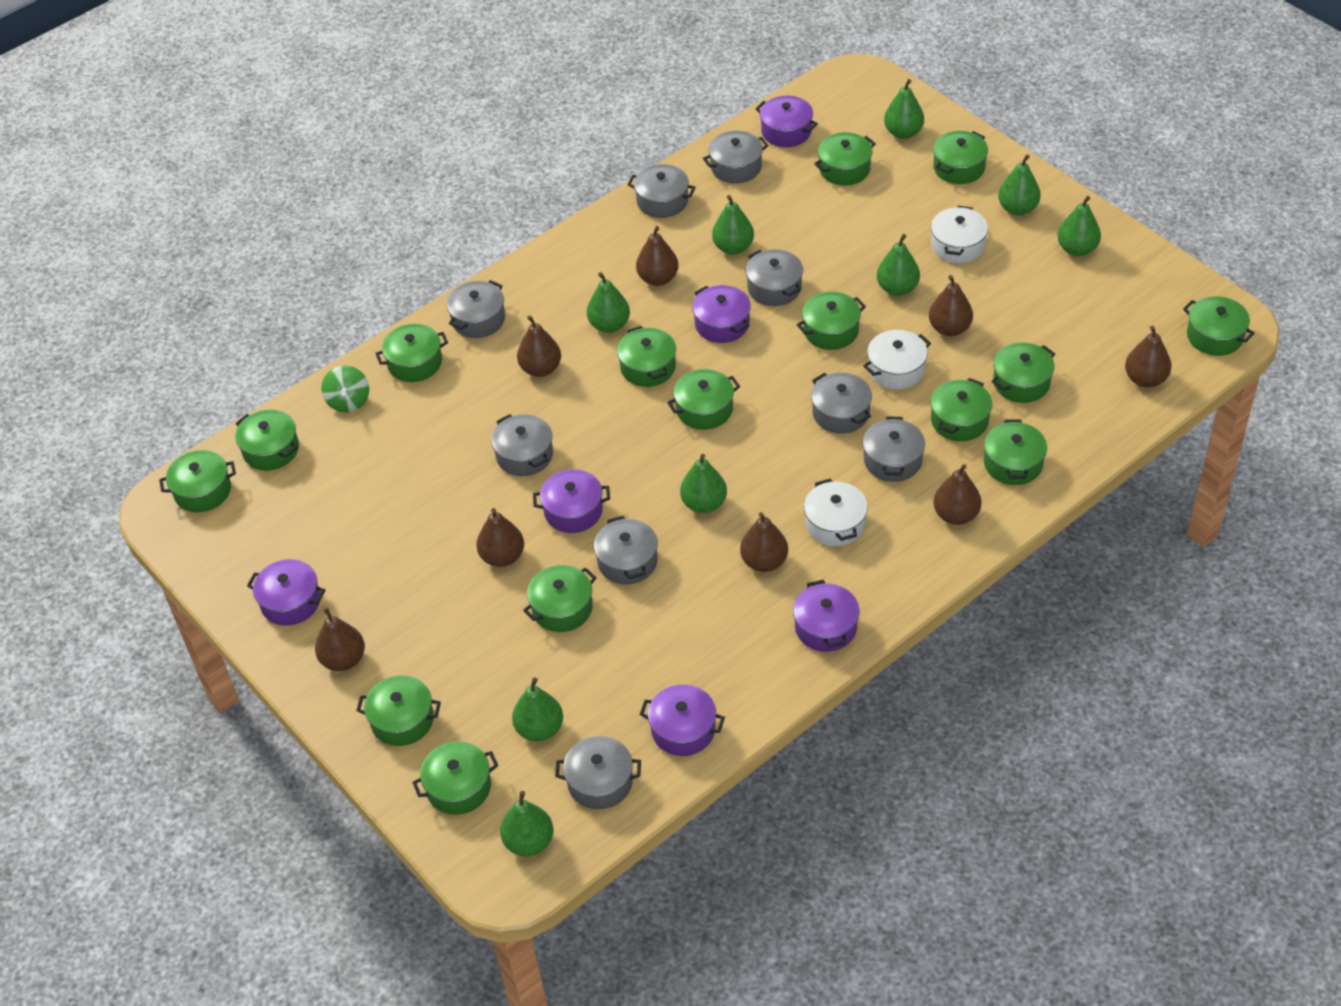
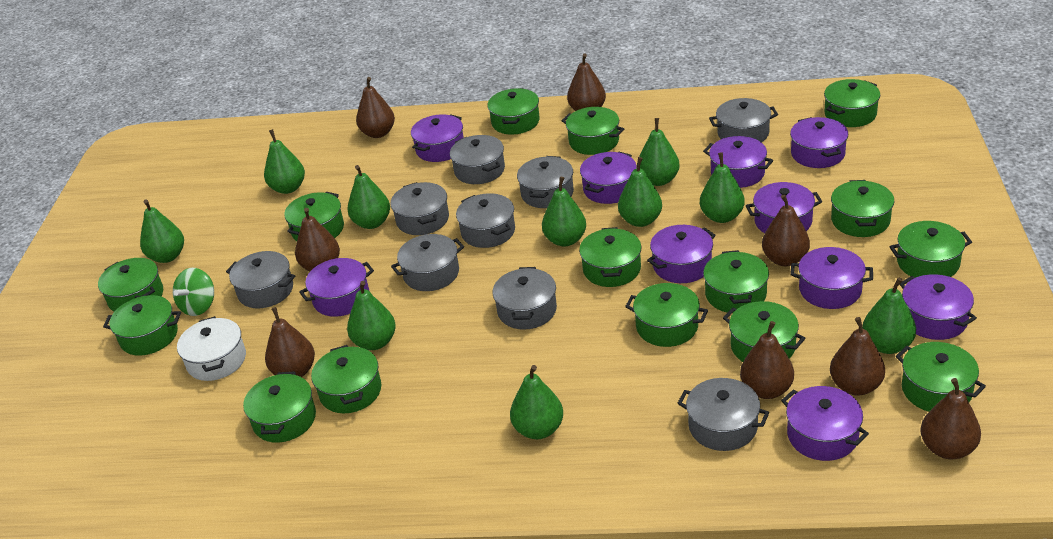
green pear: [500,791,553,856] [512,677,563,742] [587,272,630,333] [680,454,727,513] [712,195,754,255] [877,234,920,296] [884,79,924,139] [998,154,1041,216] [1057,196,1101,256] = 9 -> [140,199,184,263] [264,129,305,194] [347,165,390,229] [347,281,396,350] [510,365,563,439] [542,177,586,247] [618,157,662,227] [639,118,680,186] [700,152,745,223] [862,278,916,354] = 10
purple pot: [247,559,325,626] [533,469,610,533] [640,684,725,756] [692,285,751,343] [755,96,818,147] [793,580,859,652] = 6 -> [299,258,374,317] [411,114,464,162] [580,152,637,204] [647,225,716,283] [703,136,773,188] [746,182,822,233] [781,386,869,461] [790,117,848,168] [790,247,873,309] [900,274,977,340] = 10
white pot: [804,479,868,546] [863,330,931,390] [931,205,988,263] = 3 -> [177,316,246,381] = 1

